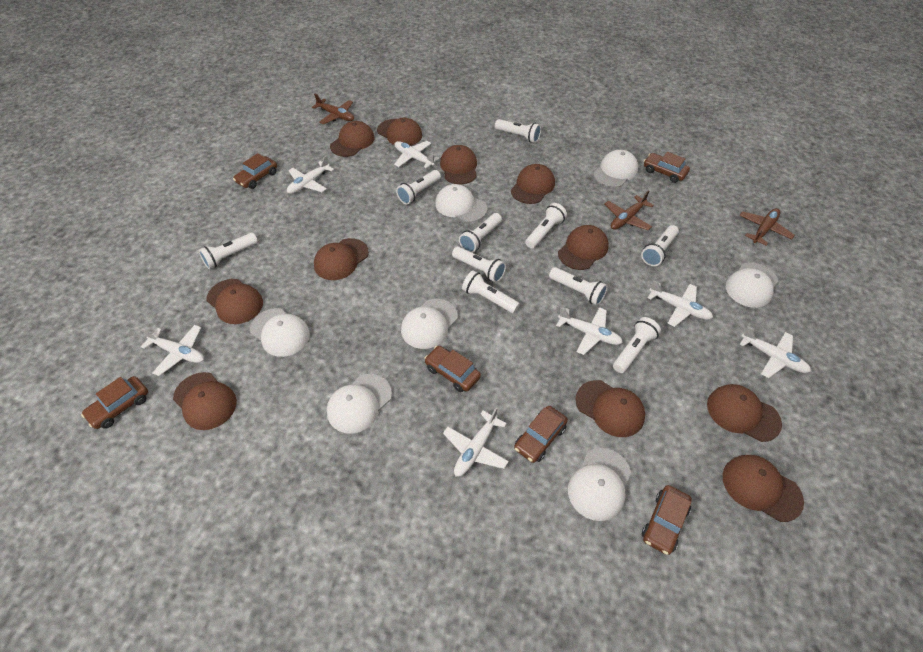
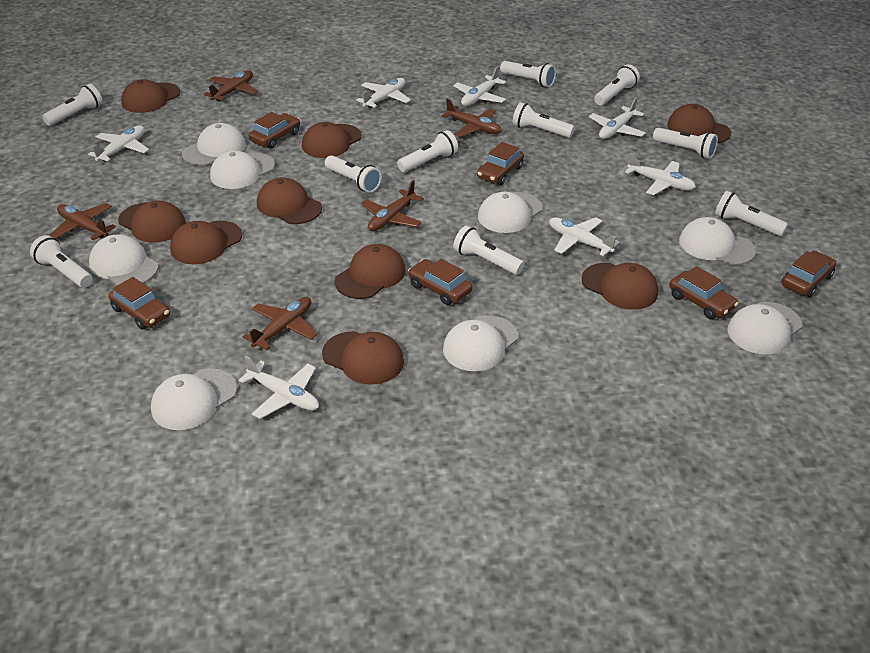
brown cap: [173,372,237,430] [206,279,263,324] [314,238,369,280] [330,121,375,157] [377,118,422,146] [440,145,477,184] [511,164,555,204] [558,225,609,270] [575,380,645,437] [707,384,782,442] [723,455,804,522] = 11 -> [118,201,186,242] [121,79,180,113] [170,221,242,264] [257,177,322,224] [302,122,362,158] [322,331,404,385] [335,244,406,299] [582,263,658,310] [667,104,731,144] = 9
brown plane: [312,94,354,124] [605,190,654,230] [739,208,795,245] = 3 -> [49,203,116,240] [204,70,259,102] [243,297,318,350] [361,180,424,231] [441,99,502,137] = 5
white cap: [250,308,310,357] [327,374,392,434] [401,299,458,349] [435,184,487,222] [568,448,631,521] [593,150,638,187] [726,263,778,308] = 7 -> [89,235,158,286] [151,368,237,430] [182,123,246,166] [210,150,275,189] [443,315,518,371] [478,192,542,233] [679,217,756,265] [727,302,803,354] = 8

